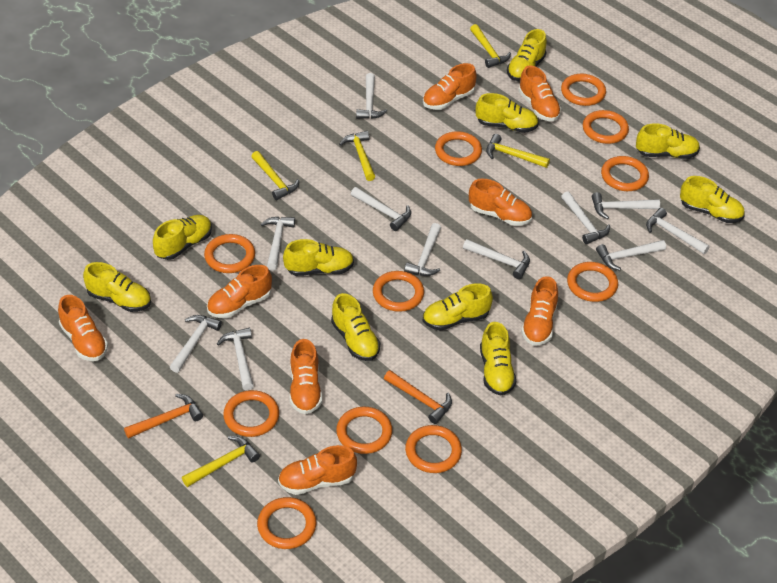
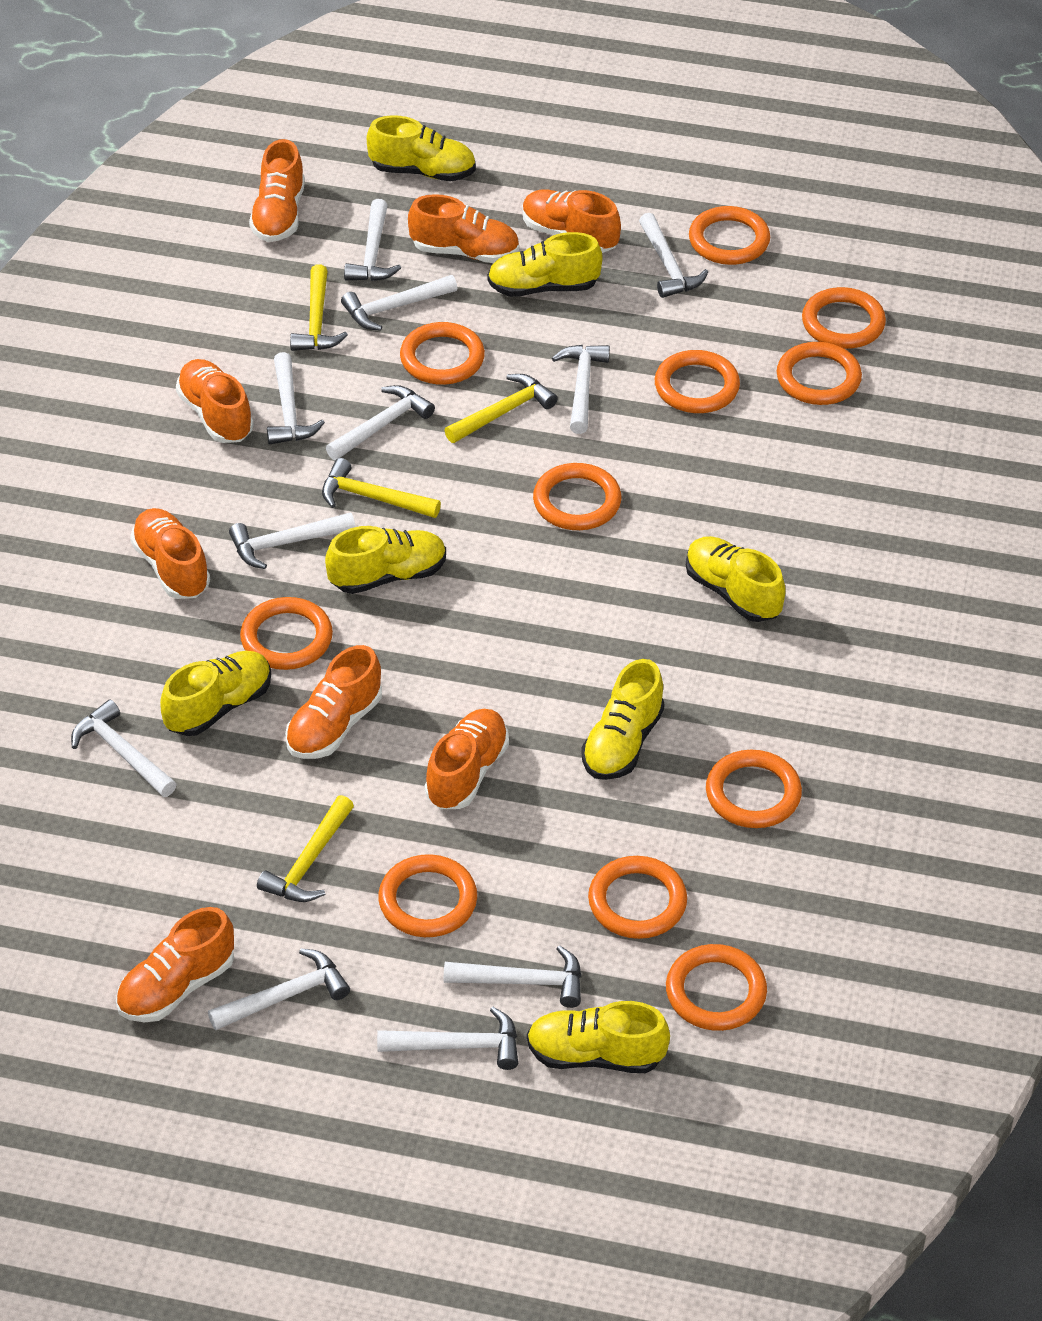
orange hammer: [124,394,203,439] [384,370,452,424] = 2 -> none = 0
yellow hammer: [182,436,260,487] [251,151,299,200] [339,131,375,181] [470,24,511,68] [486,134,550,168] = 5 -> [257,795,354,902] [290,265,348,351] [322,458,441,518] [444,374,558,443] = 4
yellow shoe: [83,262,151,312] [153,215,212,260] [283,239,354,276] [331,293,380,361] [423,283,493,331] [476,93,539,133] [480,322,516,395] [507,29,547,81] [636,123,700,159] [680,176,744,223] = 10 -> [160,651,271,736] [325,526,446,594] [367,115,476,181] [487,232,603,297] [527,1001,670,1073] [581,659,665,780] [686,536,786,622] = 7

